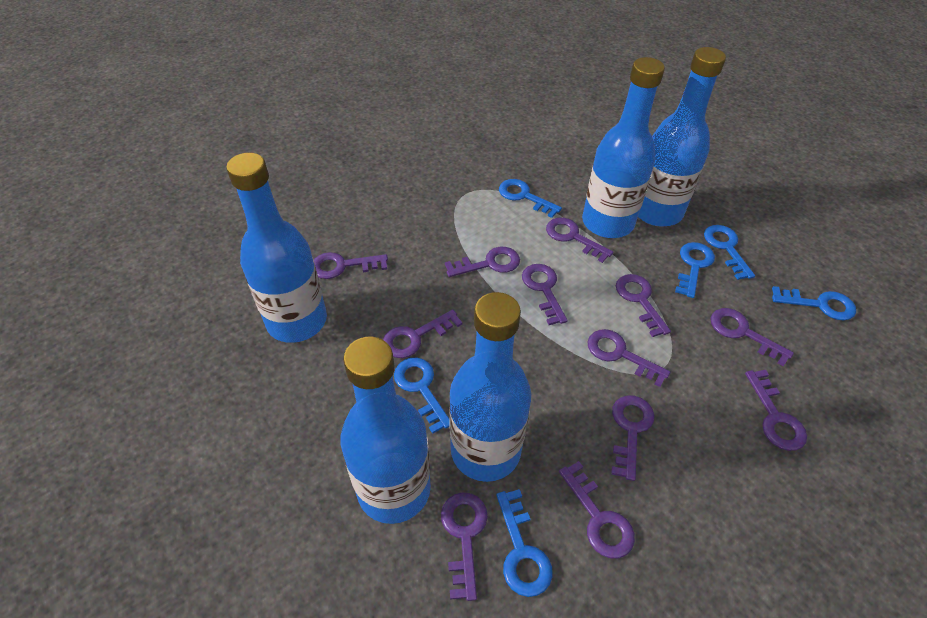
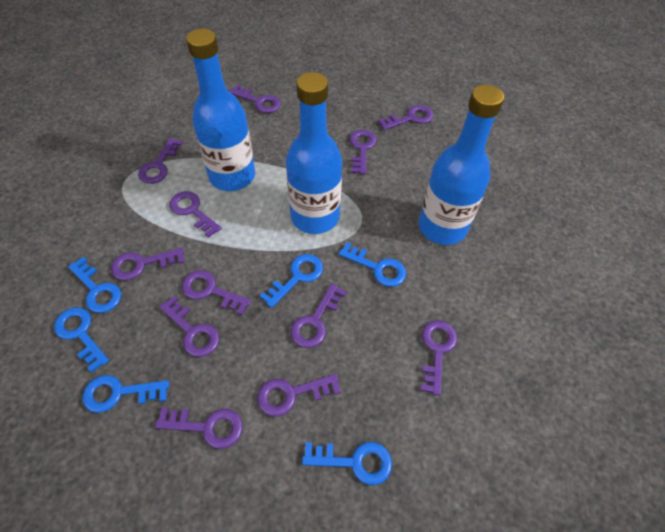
blue bottle: [226,152,327,343] [341,337,431,524] [449,292,531,482] [582,57,665,238] [638,47,726,227] = 5 -> [186,29,255,191] [286,72,342,234] [419,85,504,245] = 3

